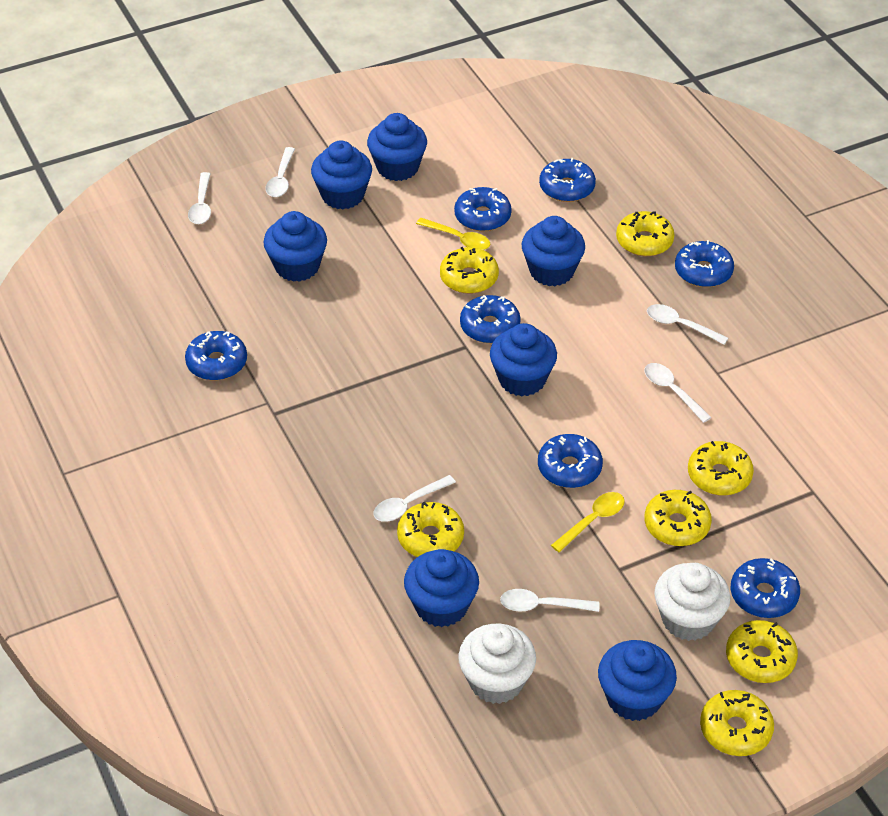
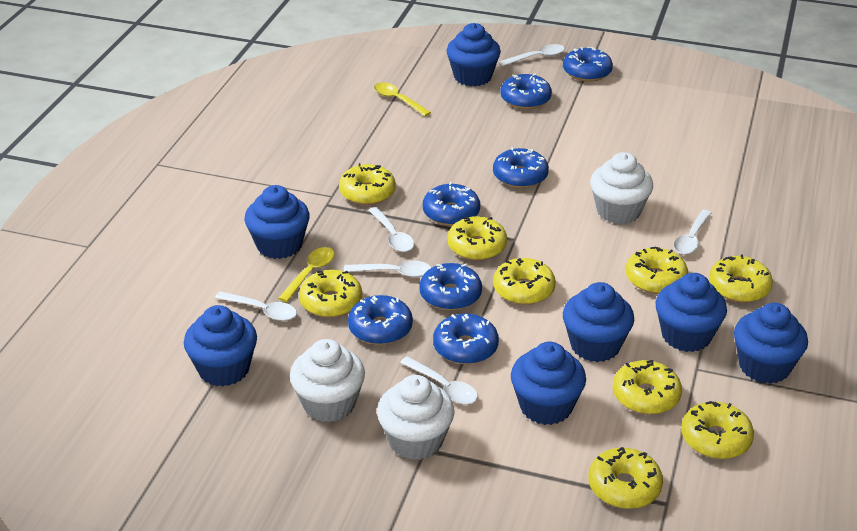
white cupcake: [458,624,536,704] [654,563,731,641] = 2 -> [290,339,365,422] [377,375,455,460] [590,152,653,224] = 3
yellow donut: [397,502,464,557] [440,247,499,294] [616,211,675,256] [644,490,712,546] [688,441,754,496] [700,690,774,756] [726,620,798,683] = 7 -> [299,270,362,318] [339,163,396,205] [447,216,507,261] [493,258,556,305] [589,447,663,509] [613,360,682,414] [626,247,688,294] [681,401,754,459] [709,254,773,303] = 9

